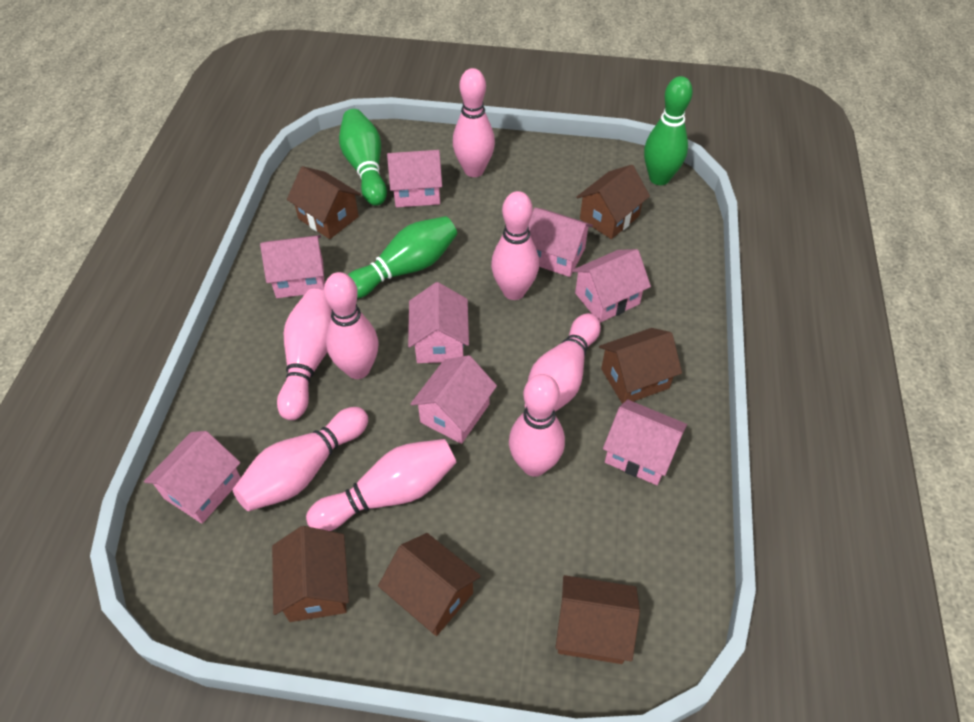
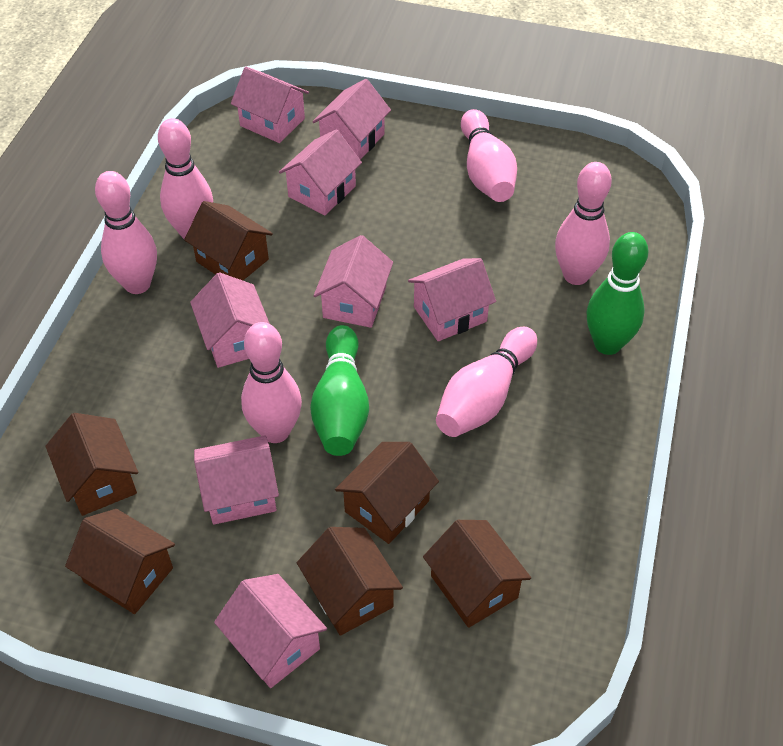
green bowling pin: [339,109,387,206] [348,216,457,299] [644,76,693,185] = 3 -> [310,325,369,456] [587,232,648,355] = 2
pink bowling pin: [233,407,368,511] [277,289,332,420] [306,439,457,531] [324,272,378,379] [453,68,495,177] [491,191,539,300] [509,374,565,477] [525,313,601,411] = 8 -> [95,171,157,294] [158,118,213,239] [241,322,302,443] [436,327,537,437] [461,109,517,202] [555,162,612,285] = 6

